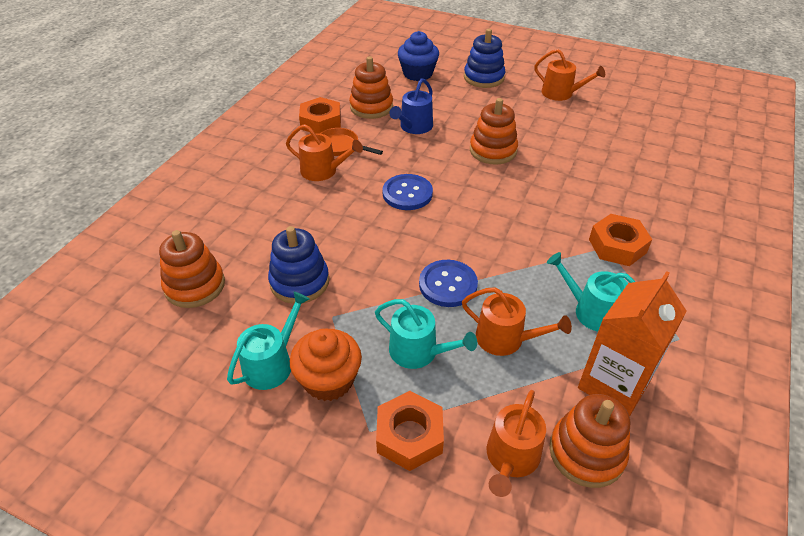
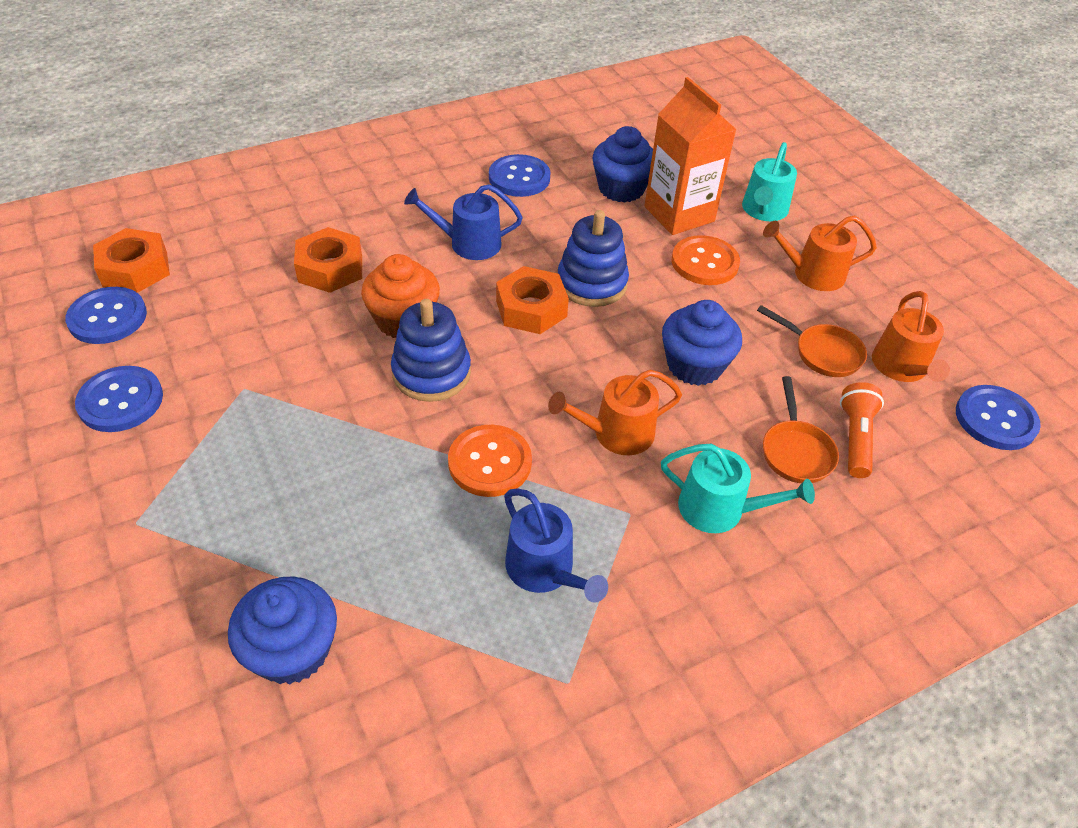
blue button: [382,174,433,210] [419,260,478,307] = 2 -> [65,287,147,344] [75,366,163,432] [489,154,551,197] [956,385,1041,450] = 4
blue cupcake: [398,31,439,81] = 1 -> [228,577,337,684] [592,126,653,203] [662,300,742,386] = 3
blue watering can: [389,78,433,134] = 1 -> [404,184,523,260] [504,488,608,603] = 2
orange button: none = 0 -> [448,425,532,497] [672,235,740,285] = 2
orange flashlight: none = 0 -> [840,382,884,478] = 1
orange pan: [320,128,383,156] = 1 -> [757,305,867,377] [763,376,839,483] = 2
orange stacking toy: [159,230,225,308] [349,56,393,119] [470,98,518,165] [549,394,630,488] = 4 -> none = 0
orange watering can: [286,124,363,181] [462,287,572,356] [487,390,546,497] [534,49,605,101] = 4 -> [548,370,682,455] [763,216,877,291] [872,291,950,382] = 3
turquoise watering can: [227,292,309,390] [375,299,477,369] [547,252,635,332] = 3 -> [661,444,815,533] [742,142,797,221] = 2

